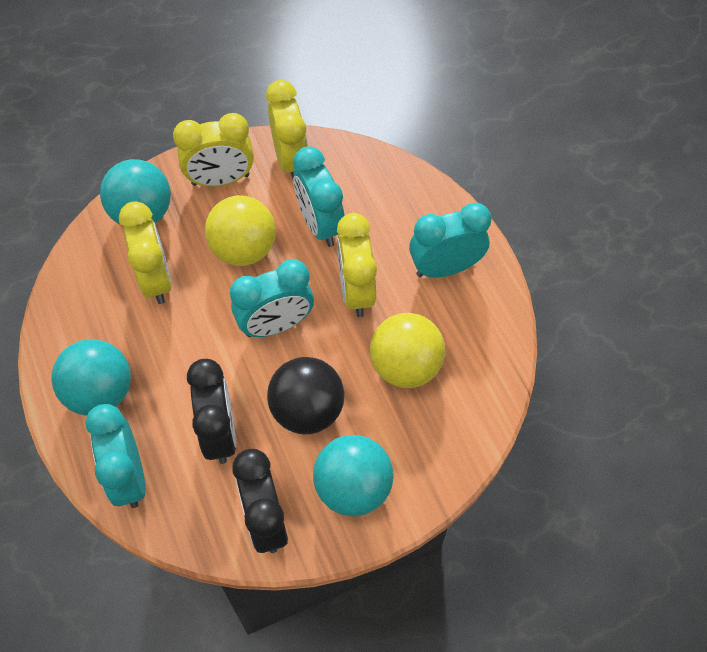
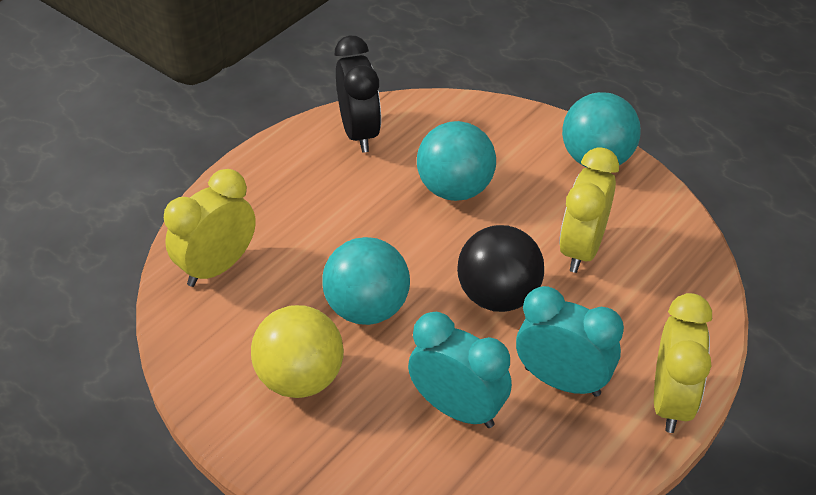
black clock: [187,359,237,464] [233,449,288,553] = 2 -> [335,36,381,153] = 1
turquoise clock: [85,404,146,508] [230,259,314,337] [293,146,345,247] [409,203,491,278] = 4 -> [408,312,512,428] [516,286,624,397] = 2
yellow ball: [205,195,276,266] [370,313,445,388] = 2 -> [251,305,344,398] = 1
yellow clock: [119,201,172,304] [173,113,254,187] [266,80,308,179] [337,213,377,317] = 4 -> [164,169,256,287] [559,147,619,273] [654,293,712,433] = 3

